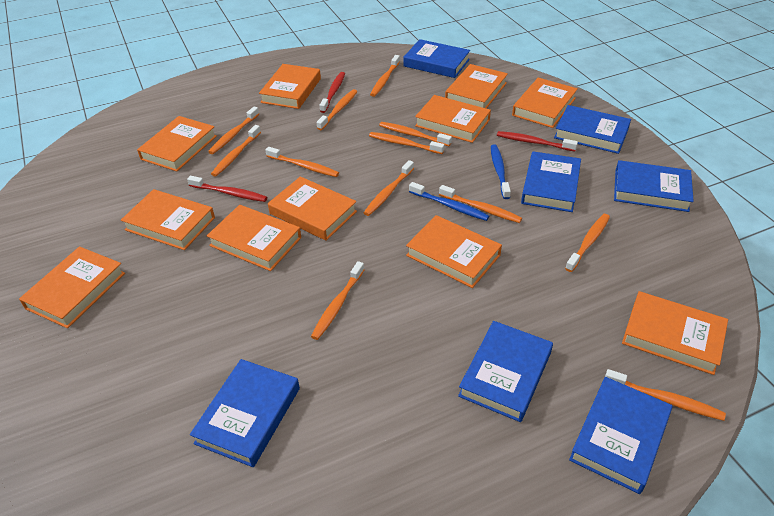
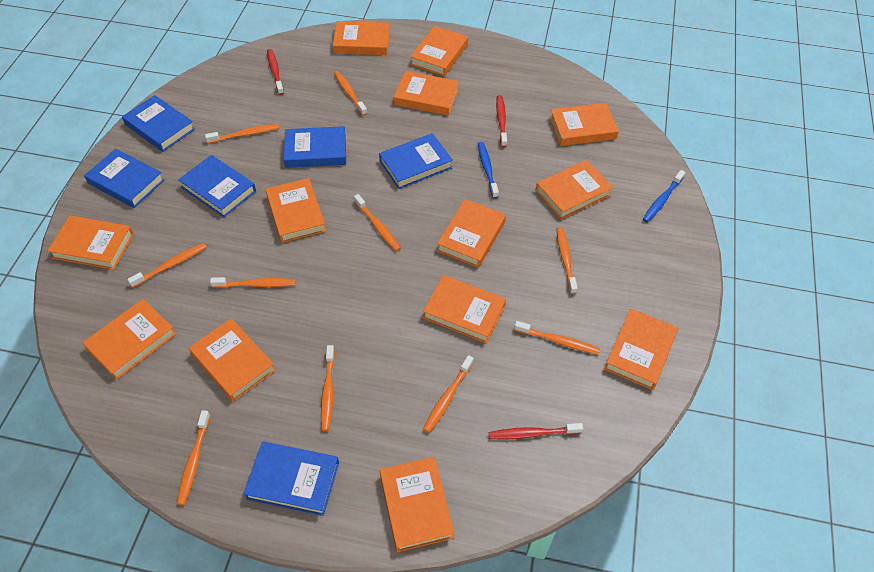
blue book: [190,359,300,467] [404,39,470,78] [458,321,553,422] [521,151,581,212] [554,105,631,154] [569,377,672,494] [614,160,694,212] = 7 -> [84,149,164,208] [122,95,195,152] [178,155,256,217] [243,442,339,516] [284,126,346,168] [379,133,453,189] = 6
orange book: [19,246,125,328] [121,189,215,250] [137,116,217,172] [207,205,301,271] [259,64,321,109] [268,176,357,241] [406,215,502,288] [415,95,491,143] [445,64,508,109] [512,77,578,128] [622,291,728,375] = 11 -> [48,215,134,270] [82,299,176,380] [189,318,276,402] [266,178,326,243] [333,21,390,55] [380,457,455,552] [394,71,459,116] [410,26,468,76] [423,275,506,344] [437,199,506,268] [536,160,613,219] [549,103,619,146] [604,308,678,390] = 13
orange toothbrush: [208,106,259,154] [211,125,261,177] [265,147,339,177] [311,261,364,340] [316,89,358,130] [364,160,414,216] [369,132,444,154] [370,55,400,97] [379,122,452,146] [439,185,522,223] [565,214,610,272] [605,369,726,421] = 12 -> [127,243,207,287] [177,410,210,505] [205,124,279,143] [210,277,296,288] [321,345,335,431] [334,71,367,116] [354,194,401,252] [423,355,474,433] [514,321,600,355] [556,227,578,294] = 10

